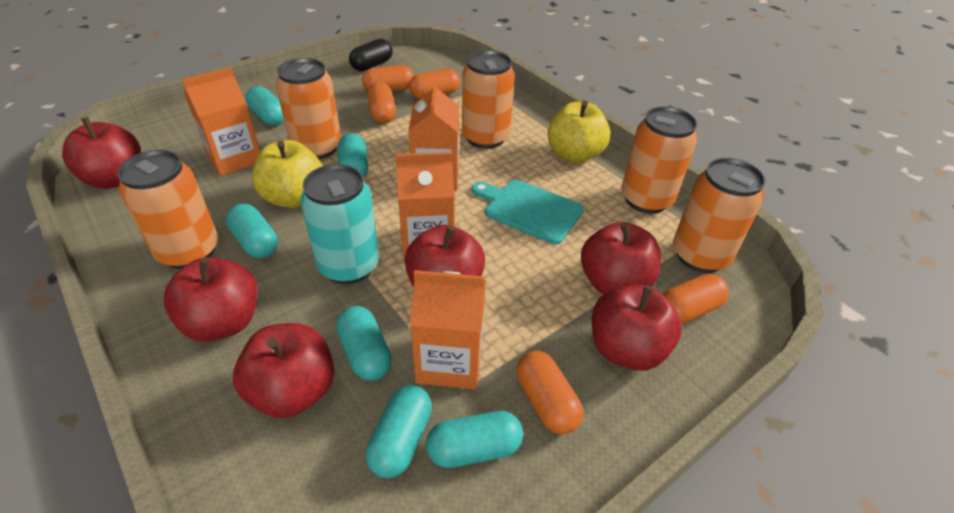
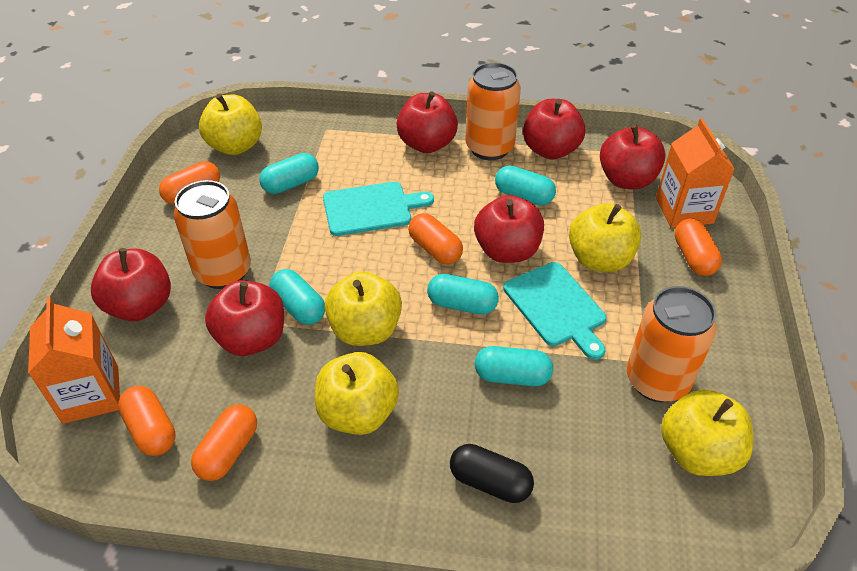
orange can: [117,150,218,269] [276,58,341,160] [462,50,515,149] [621,106,697,214] [673,158,766,273] = 5 -> [174,180,251,289] [466,62,521,160] [627,286,717,402] = 3
orange carton: [182,67,260,176] [395,152,455,260] [408,80,459,191] [410,270,486,389] = 4 -> [28,297,120,424] [656,118,735,228] = 2
turquoise can: [300,164,379,284] = 1 -> none = 0
turquoise capsule: [226,204,278,258] [245,86,284,126] [336,306,392,381] [338,133,368,178] [366,385,432,478] [426,411,523,468] = 6 -> [259,153,319,194] [269,269,325,325] [427,274,499,315] [475,346,553,386] [495,165,556,205] = 5
turquoise cutting board: [472,180,584,244] = 1 -> [323,182,434,236] [503,262,606,360] = 2
yellow apple: [252,140,323,208] [548,101,611,163] = 2 -> [199,94,262,155] [315,352,399,435] [324,271,402,346] [569,203,641,272] [661,389,753,476] = 5

